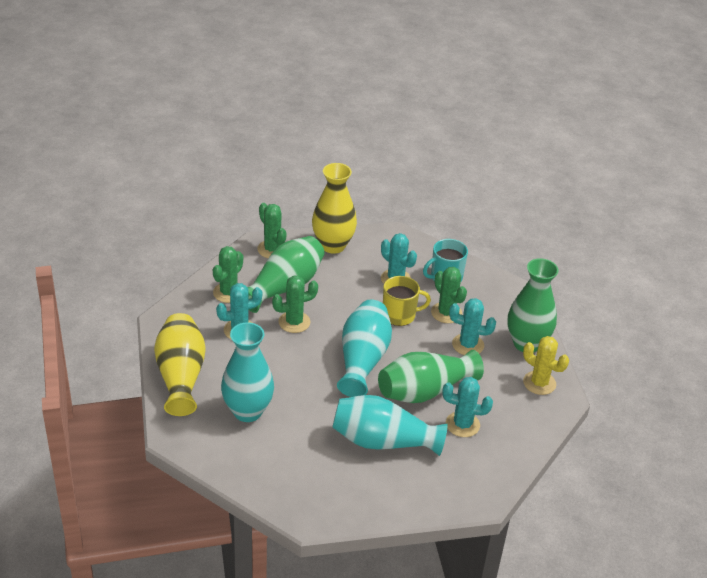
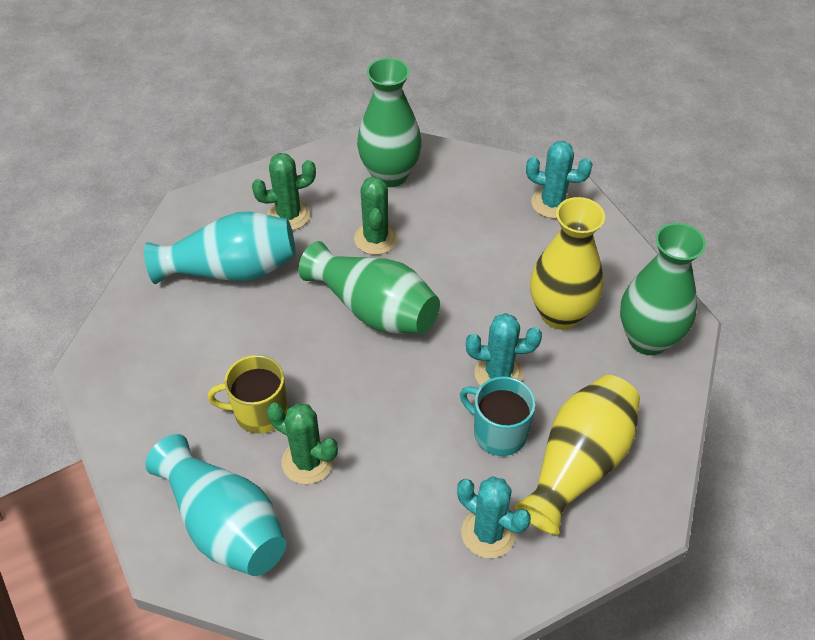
green cactus: [213,246,243,303] [257,203,286,258] [272,275,318,333] [431,267,467,323] = 4 -> [252,153,316,230] [267,403,338,484] [354,176,398,255] = 3
turquoise cactus: [216,283,262,340] [381,233,417,284] [442,377,493,437] [449,298,496,355] = 4 -> [457,476,531,558] [466,313,542,386] [526,141,593,218] = 3
turquoise vase: [221,322,274,422] [332,395,447,456] [337,300,392,397] = 3 -> [144,211,296,284] [145,434,286,576] = 2
yellow cactus: [523,336,569,395] = 1 -> none = 0

